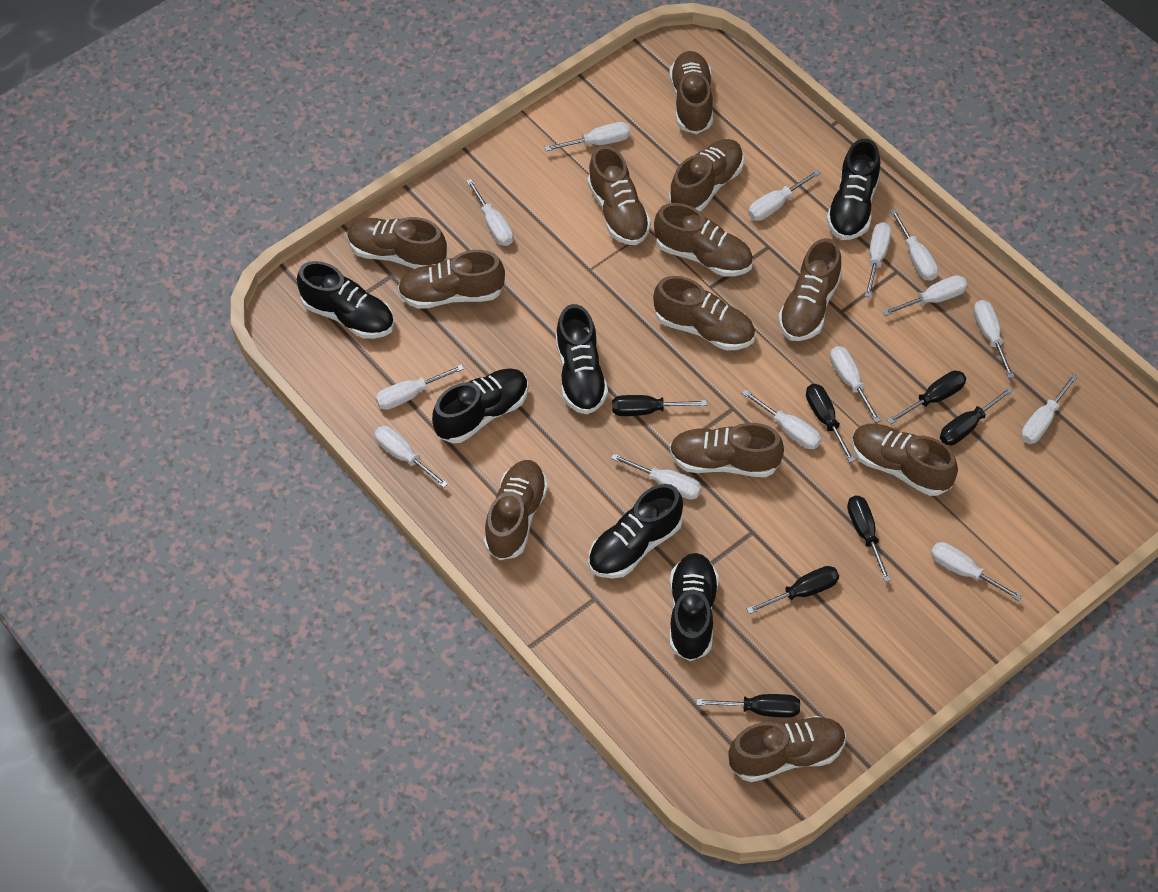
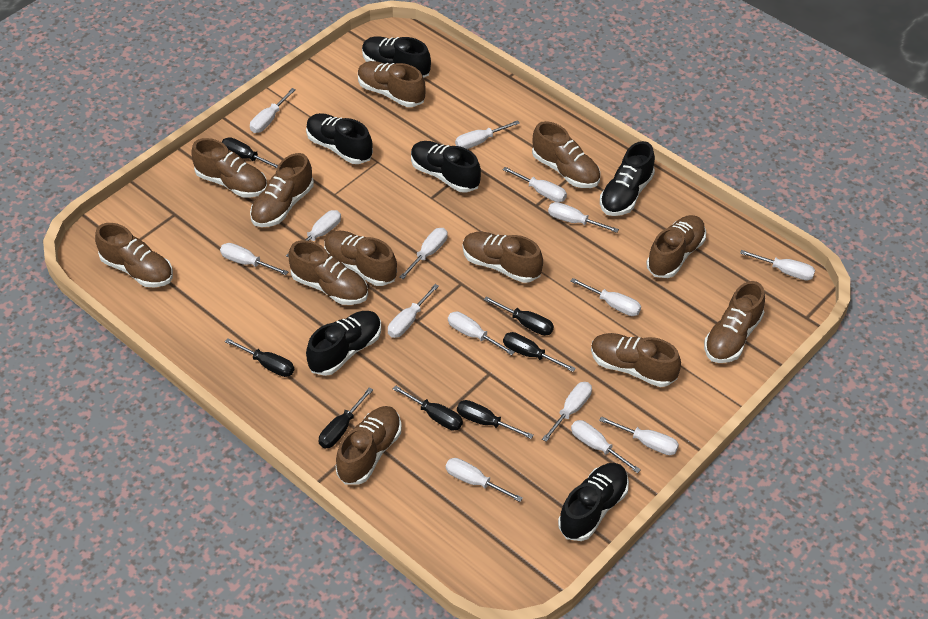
white screwdriver: [374,426,448,488] [375,364,464,410] [466,179,513,246] [545,122,630,151] [611,454,702,500] [742,389,822,449] [748,170,821,221] [830,346,881,423] [865,222,891,297] [882,275,968,316] [890,209,938,280] [931,542,1022,601] [973,300,1015,378] [1021,374,1078,444] = 14 -> [220,243,288,275] [250,88,296,133] [286,210,341,258] [388,284,439,338] [399,228,448,279] [446,458,523,502] [448,312,515,355] [455,120,520,149] [503,167,567,202] [542,382,592,442] [548,202,619,233] [570,278,641,316] [571,420,641,473] [599,416,679,455] [740,250,815,281] = 15

